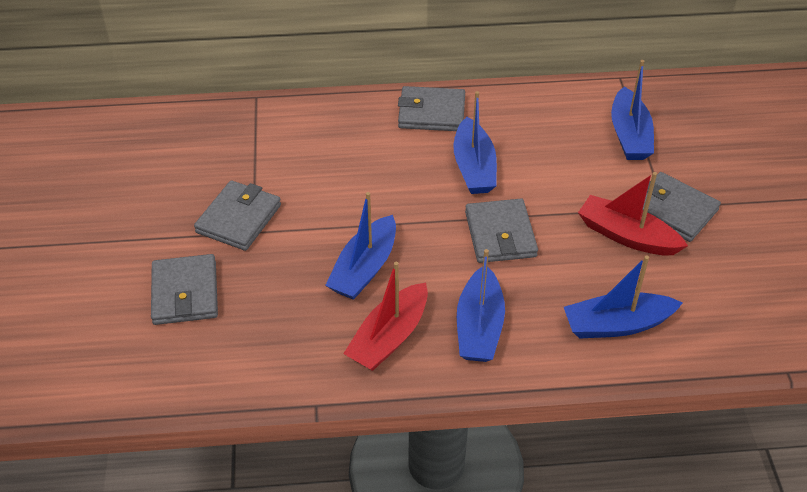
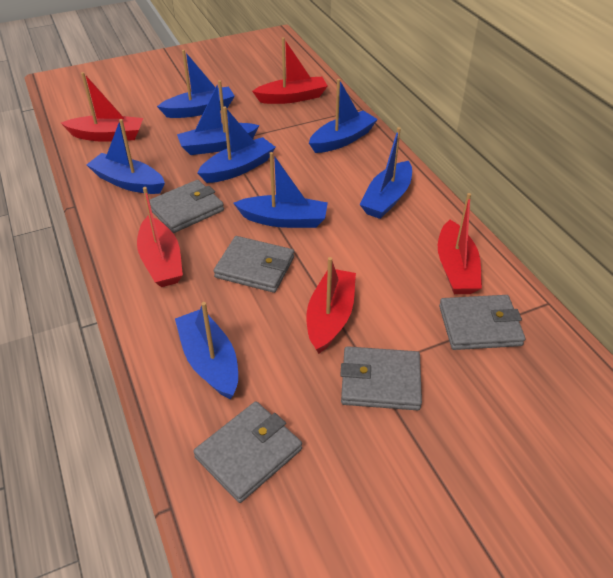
blue boat: [325,192,396,300] [454,91,497,194] [457,249,505,362] [564,255,683,339] [611,60,654,160] = 5 -> [87,119,165,194] [157,50,235,118] [175,302,238,399] [177,80,260,155] [197,106,276,183] [233,152,328,228] [309,79,378,153] [359,127,412,219] = 8
red boat: [343,262,428,371] [578,172,688,255] = 2 -> [61,72,143,142] [137,187,183,287] [252,37,328,104] [306,257,356,354] [438,193,482,294] = 5

